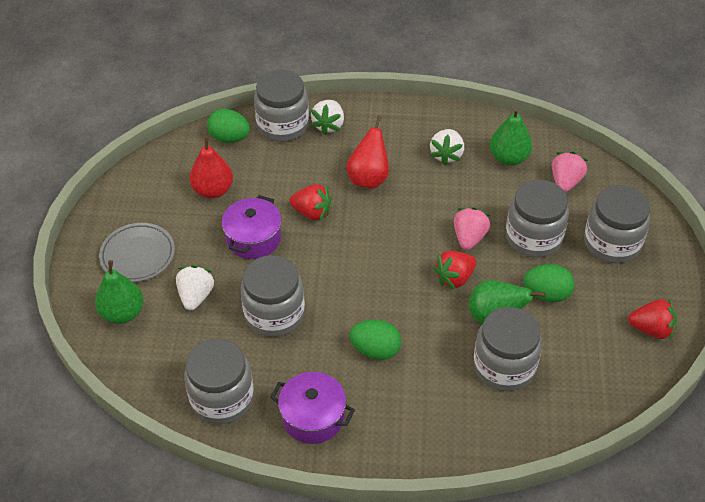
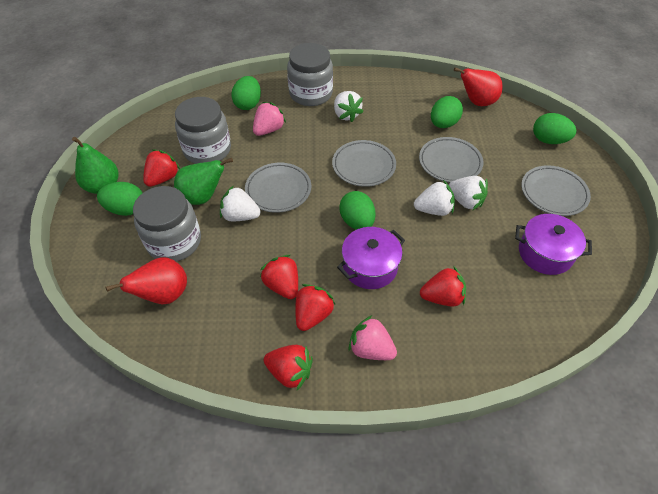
green egg: [207,109,250,143] [349,320,401,360] [524,264,575,302] = 3 -> [97,182,142,216] [231,76,261,110] [339,191,376,230] [431,96,463,128] [533,113,576,144] = 5
green pear: [95,260,143,324] [469,280,546,324] [490,108,532,166] = 3 -> [72,137,118,194] [174,158,233,205] = 2
grey jar: [184,339,254,424] [241,255,305,337] [254,70,309,142] [473,307,542,391] [506,180,569,258] [584,185,650,263] = 6 -> [133,186,201,261] [175,97,231,164] [287,43,333,106] = 3
grey plate: [99,223,175,282] = 1 -> [245,163,311,213] [332,140,396,187] [419,137,484,183] [521,165,591,216] = 4
red strawberry: [289,184,331,221] [433,251,476,290] [628,299,677,339] = 3 -> [143,150,180,187] [260,255,298,299] [264,345,313,390] [295,284,336,331] [420,267,466,307] = 5
white strawberry: [176,265,214,310] [311,100,344,135] [430,129,464,165] = 3 -> [220,185,261,221] [334,91,363,122] [414,180,455,216] [449,176,488,210] = 4

